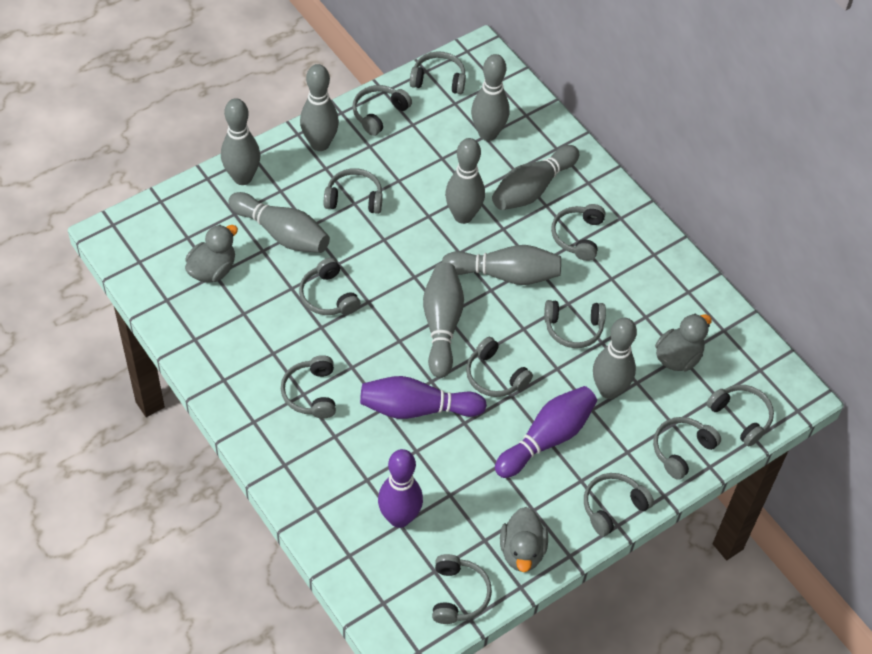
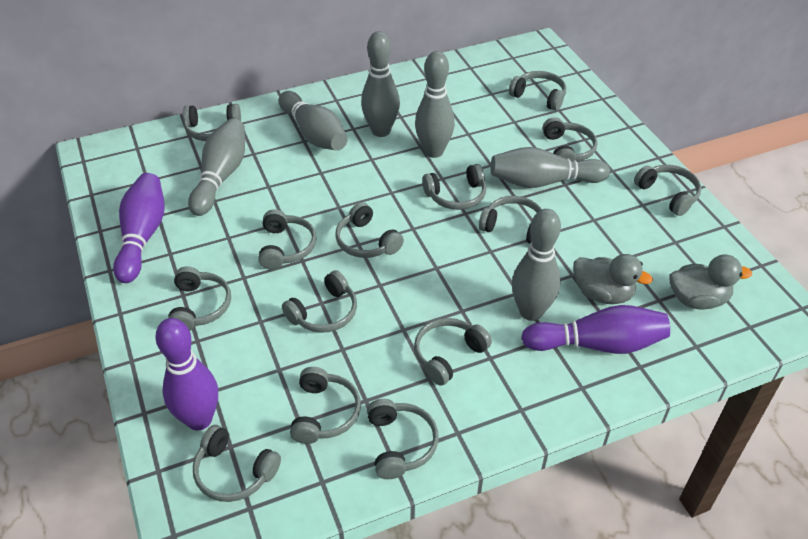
grey bowling pin: [221,98,260,185] [228,192,330,253] [300,64,339,151] [423,263,464,378] [441,245,561,285] [445,138,485,224] [471,54,509,141] [492,145,579,210] [593,318,637,399] = 9 -> [188,118,245,216] [279,91,348,151] [361,31,400,137] [415,51,455,158] [491,147,610,188] [512,209,561,321] = 6
grey duck: [185,225,238,282] [500,507,548,572] [655,313,712,371] = 3 -> [573,254,653,304] [670,255,752,309] = 2
grey headphones: [281,355,336,419] [299,258,361,315] [324,168,383,214] [352,85,412,136] [410,51,466,94] [432,554,492,624] [466,337,533,397] [544,300,606,348] [551,204,605,261] [584,473,654,536] [653,417,721,480] [706,385,774,446] = 12 -> [168,266,231,331] [183,104,241,141] [193,425,281,502] [258,209,316,270] [282,270,357,333] [290,367,361,444] [335,202,404,258] [367,399,439,479] [414,318,492,386] [422,164,486,210] [479,196,542,244] [509,71,566,111] [542,117,597,161] [634,165,701,216] = 14

